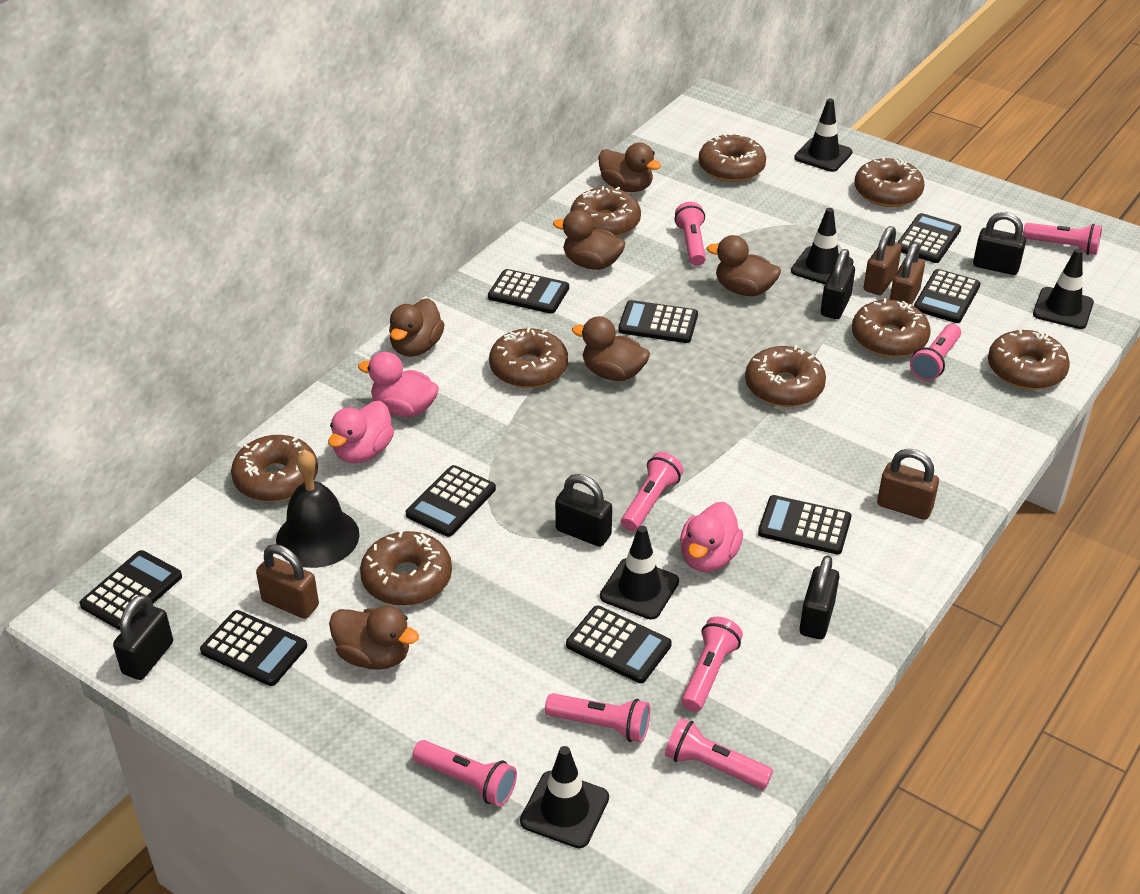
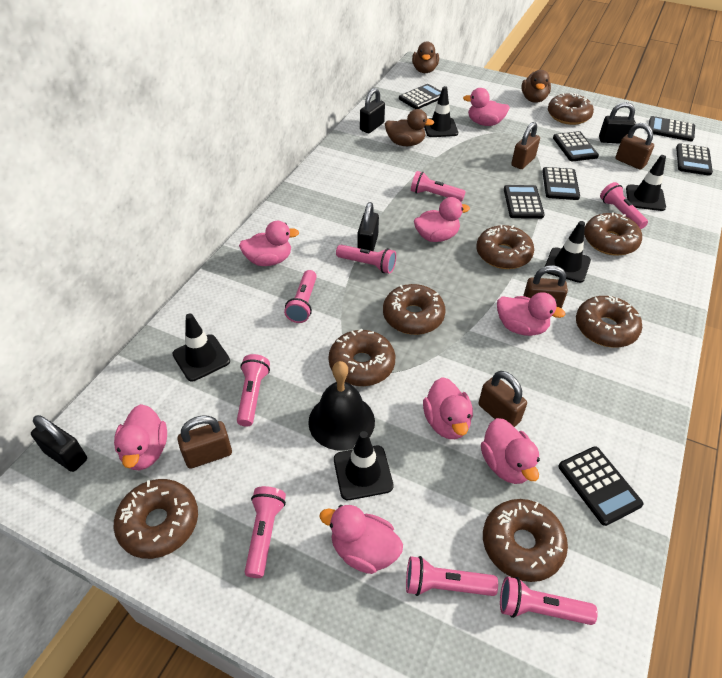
black calculator: [79,550,182,630] [200,610,307,686] [406,465,496,537] [488,269,569,314] [566,605,672,683] [618,300,698,343] [758,495,852,555] [897,213,961,263] [914,269,981,323] = 9 -> [399,84,441,109] [504,185,545,219] [542,167,580,200] [553,131,599,161] [558,446,643,526] [648,116,695,141] [676,143,713,176] = 7
black padlock: [113,595,173,680] [555,474,612,547] [800,555,839,640] [821,249,855,319] [973,212,1026,275] = 5 -> [31,415,87,472] [358,202,379,251] [360,88,385,133] [599,102,636,144] = 4
brown donut: [231,435,318,502] [360,531,452,606] [489,327,568,388] [570,186,641,237] [699,133,766,182] [745,345,826,407] [852,298,931,357] [854,157,925,207] [988,329,1070,390] = 9 -> [114,479,198,559] [329,329,395,386] [383,284,446,335] [476,225,534,269] [483,499,568,582] [548,93,594,125] [576,296,642,348] [584,212,642,256] = 8
brown duck: [329,605,419,670] [389,298,445,357] [553,210,625,270] [572,316,650,381] [598,143,661,192] [707,235,781,296] = 6 -> [385,109,434,146] [412,41,439,73] [521,70,551,103] = 3
brown padlock: [256,544,319,619] [864,226,902,295] [877,449,939,520] [890,243,925,305] = 4 -> [177,415,232,468] [479,371,527,427] [511,122,540,169] [523,265,568,308] [615,123,654,170] = 5
pink duck: [328,401,394,463] [358,352,439,417] [680,502,743,572] = 3 -> [114,404,167,470] [239,221,299,266] [319,505,403,574] [414,197,470,242] [423,377,473,439] [463,88,510,126] [481,418,540,484] [497,292,566,336] = 8

